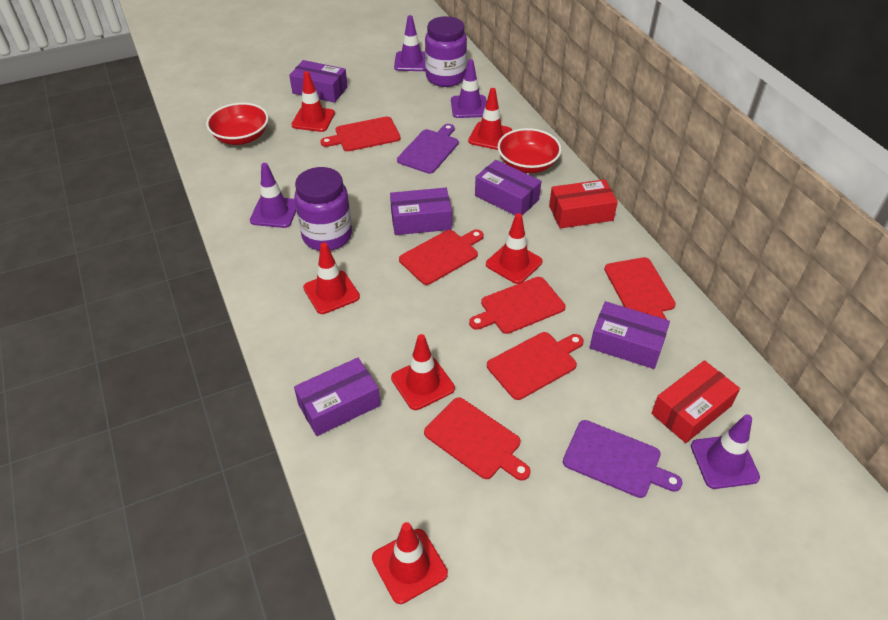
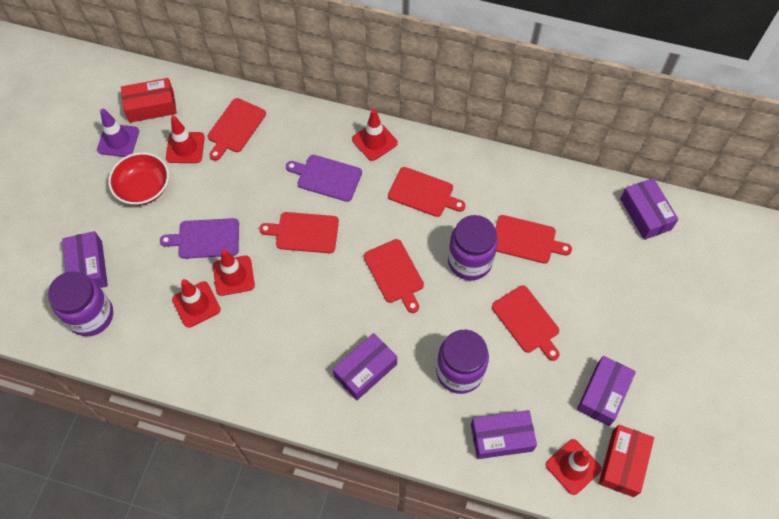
purple jar: [294,167,352,251] [425,16,467,87] = 2 -> [48,271,113,336] [436,330,489,394] [448,215,498,280] = 3
purple traffic cone: [250,163,296,228] [394,15,426,71] [451,59,487,118] [691,414,760,489] = 4 -> [97,109,139,157] = 1
red bowl: [206,103,269,145] [498,128,562,173] = 2 -> [108,152,169,205] = 1
red traffic cone: [291,71,335,132] [303,242,360,314] [372,522,448,604] [391,334,455,410] [468,88,512,150] [486,213,543,284] = 6 -> [166,116,205,163] [172,279,221,328] [213,249,255,296] [352,109,398,161] [546,439,601,495] = 5

